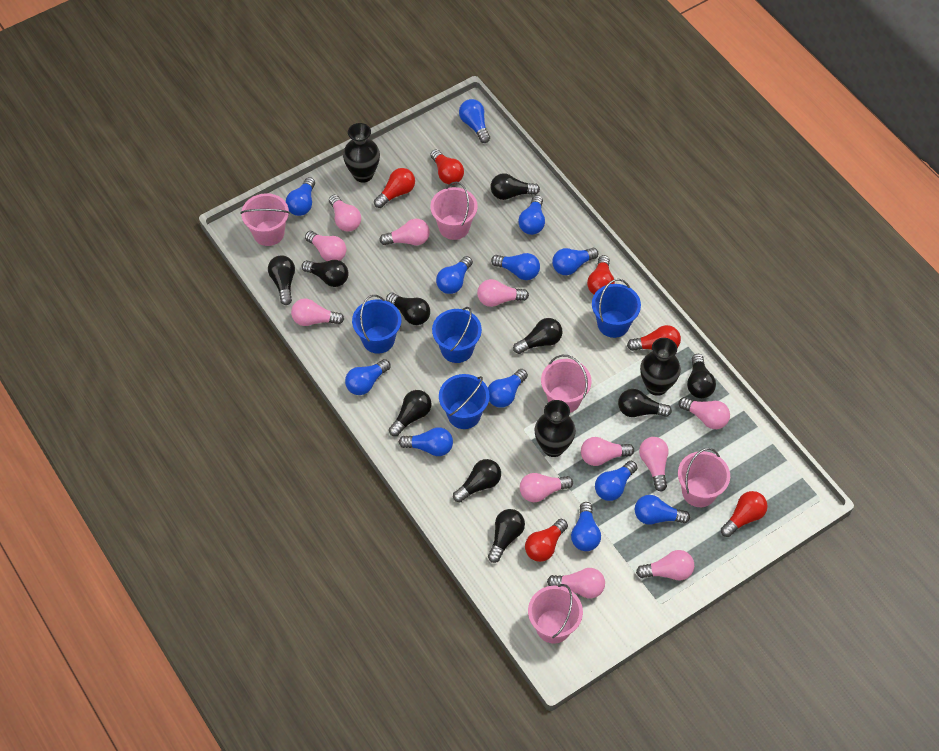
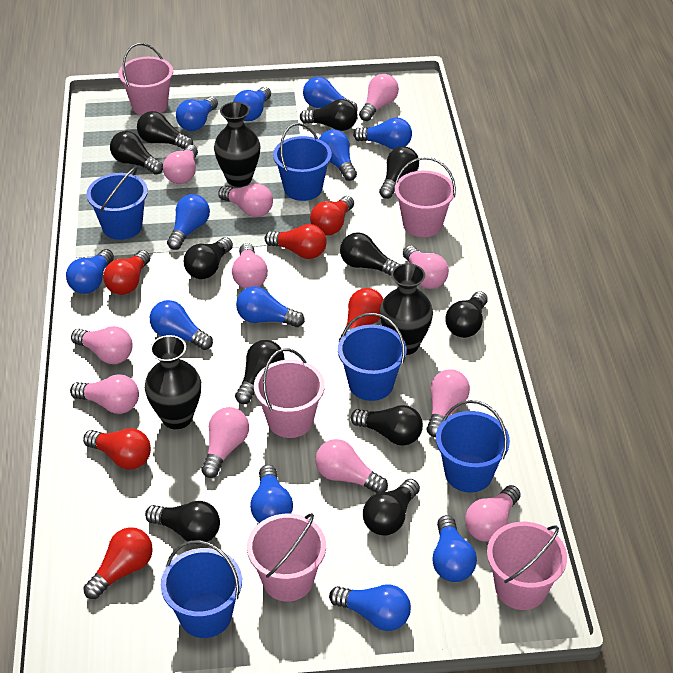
black light bulb: [268,256,295,305] [301,260,349,287] [386,292,430,325] [389,390,432,436] [453,459,501,502] [488,509,525,563] [491,173,540,200] [513,318,563,354] [618,389,672,417] [687,354,716,398] = 10 -> [110,131,163,175] [137,111,193,149] [145,501,220,542] [184,237,233,279] [235,340,285,404] [300,99,357,131] [340,232,400,276] [351,405,423,445] [363,479,420,535] [379,146,419,199] [445,291,488,338] = 11
blue bucket: [352,295,401,354] [432,307,482,363] [439,374,490,429] [592,279,641,338] = 4 -> [86,167,148,240] [161,540,242,638] [273,123,332,201] [338,313,407,401] [436,400,510,492] = 5

